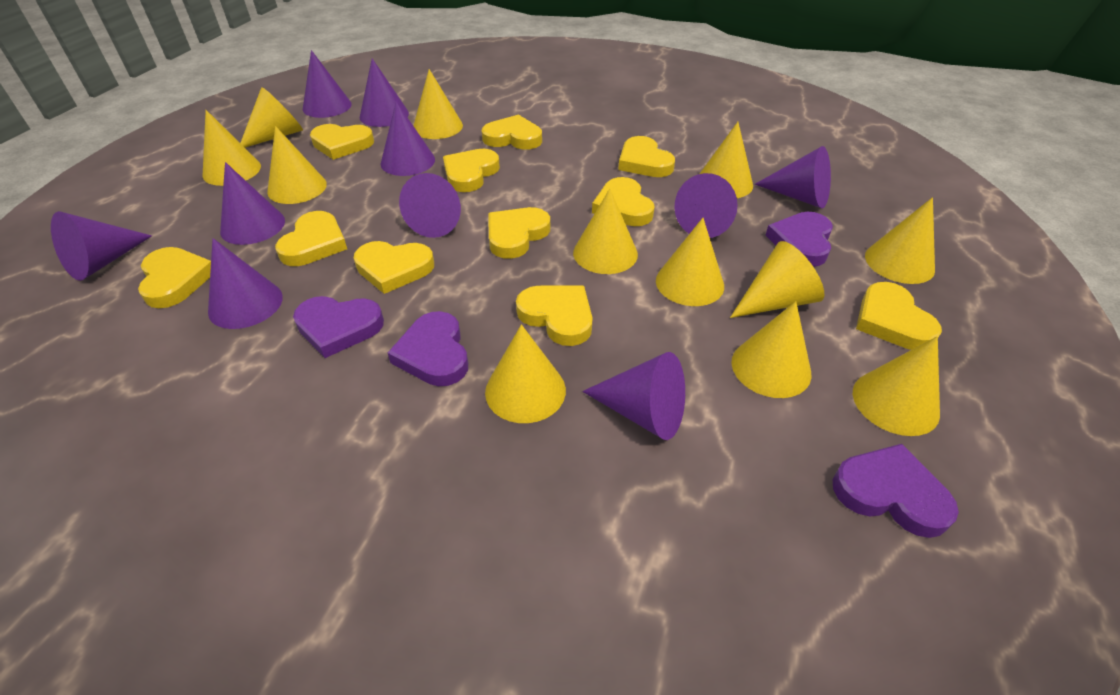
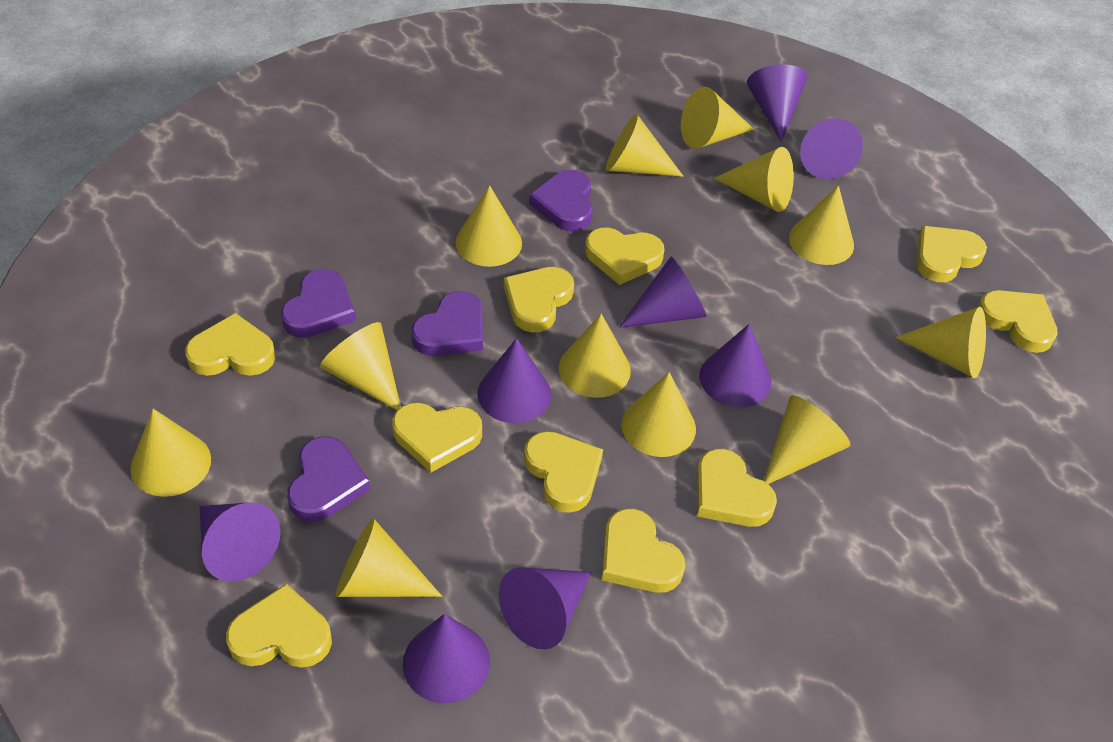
purple cone: [51,211,152,281] [208,238,283,329] [220,162,285,245] [303,50,351,118] [360,58,409,127] [381,101,435,176] [399,173,461,238] [582,352,685,440] [674,173,738,238] [755,146,831,208] = 10 -> [199,503,280,582] [403,614,490,703] [477,338,551,423] [499,567,591,649] [619,256,707,328] [699,324,771,407] [747,64,807,142] [800,118,863,179] = 8
yellow heart: [138,247,211,308] [275,211,347,266] [310,124,374,160] [354,241,434,294] [443,149,500,192] [482,114,542,150] [488,207,550,259] [516,286,593,346] [592,177,655,226] [618,136,675,177] [856,282,942,350] = 11 -> [185,313,275,376] [226,584,332,668] [392,402,482,473] [504,267,574,332] [524,431,603,513] [585,228,665,285] [602,508,685,593] [696,449,777,527] [916,226,987,282] [978,290,1058,353] = 10

